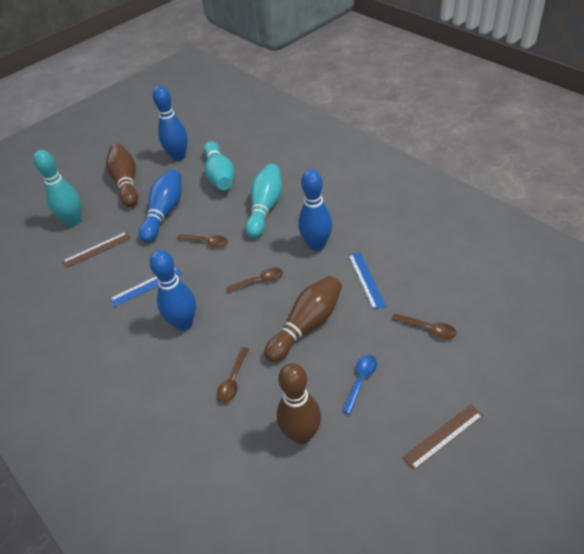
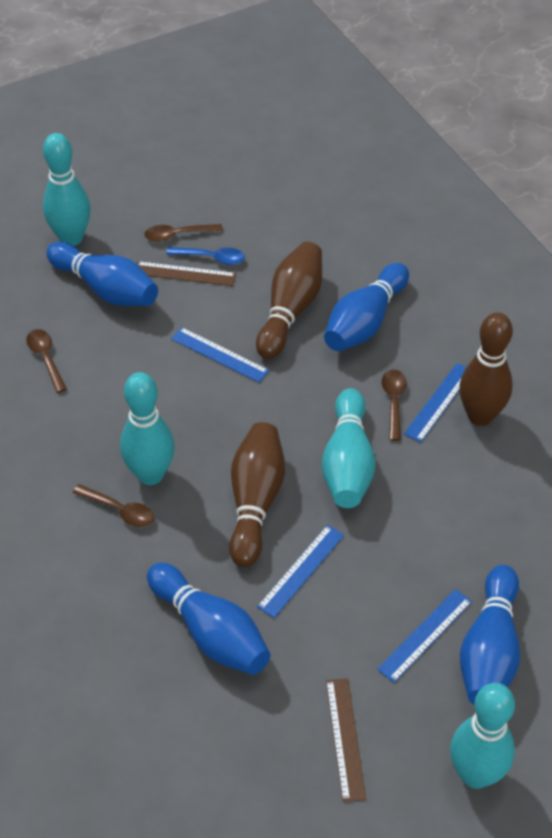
blue ruler: [110,266,182,307] [348,252,386,310] = 2 -> [171,327,269,383] [257,525,344,618] [377,589,472,683] [404,363,466,442] = 4
turquoise bowling pin: [33,150,81,227] [203,141,235,190] [245,164,282,238] = 3 -> [43,133,91,246] [120,372,175,485] [322,388,376,508] [450,683,515,789] = 4

